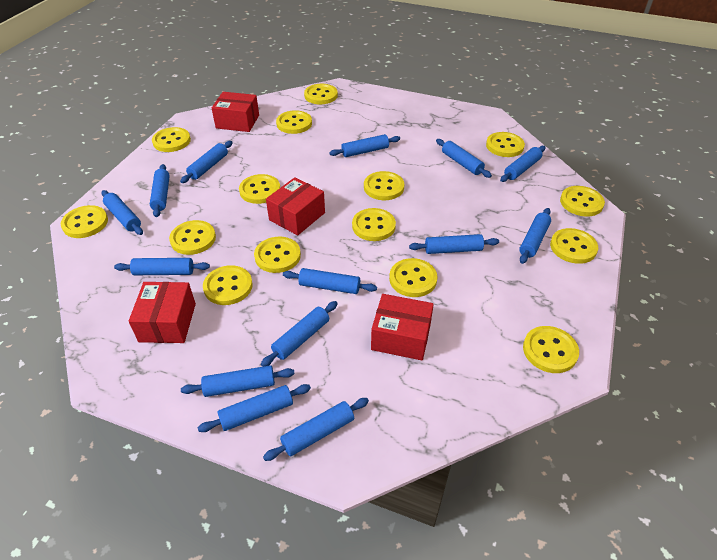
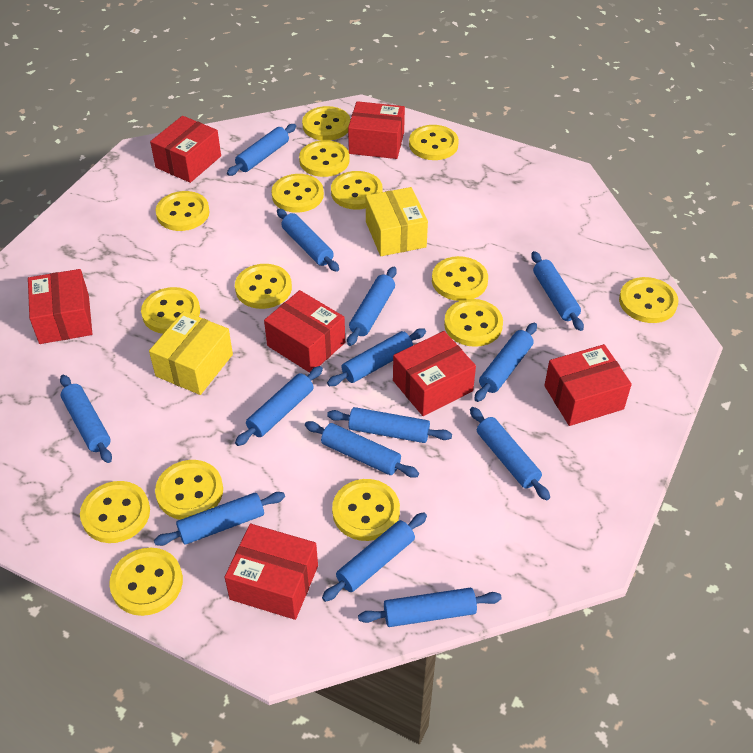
red box: [129,282,196,343] [212,92,259,132] [266,177,325,235] [371,294,434,360] = 4 -> [28,269,92,344] [150,116,221,183] [225,524,318,620] [264,290,345,373] [348,101,405,159] [393,331,476,416] [544,344,632,426] = 7
yellow box: none = 0 -> [149,311,233,395] [366,187,428,256] = 2

